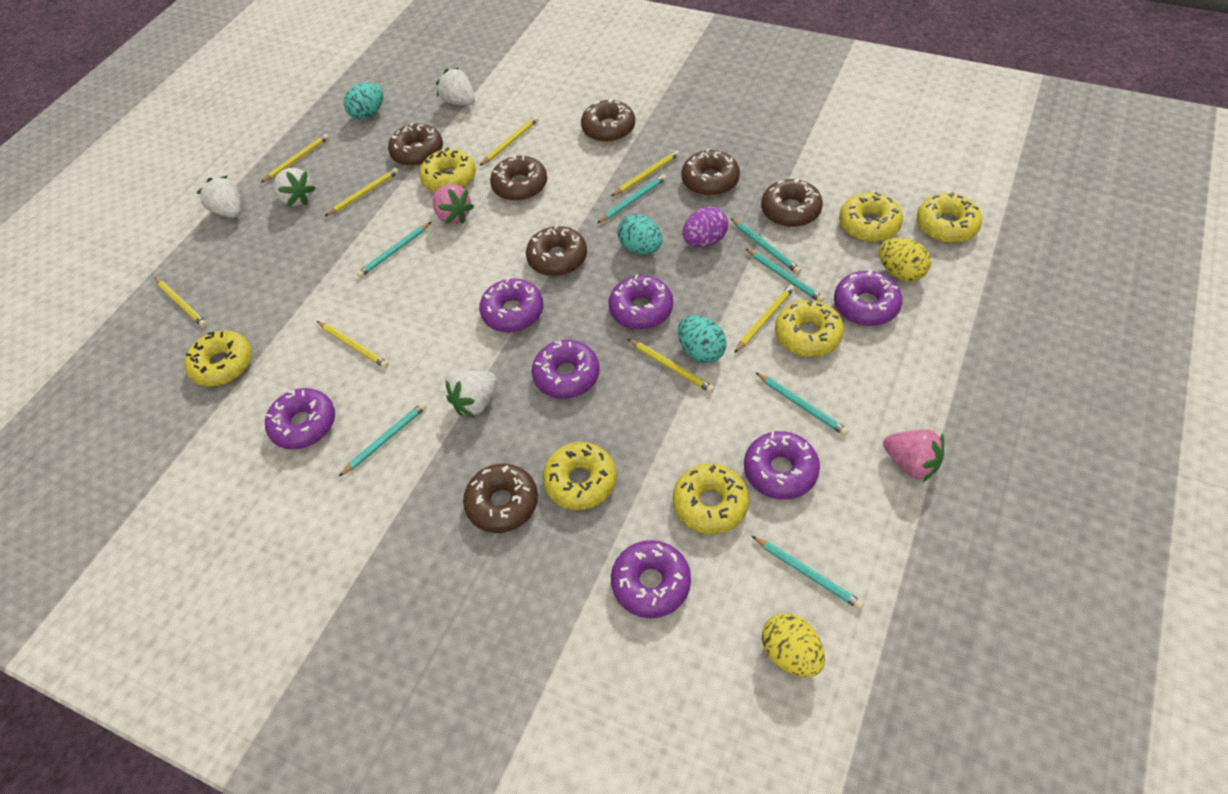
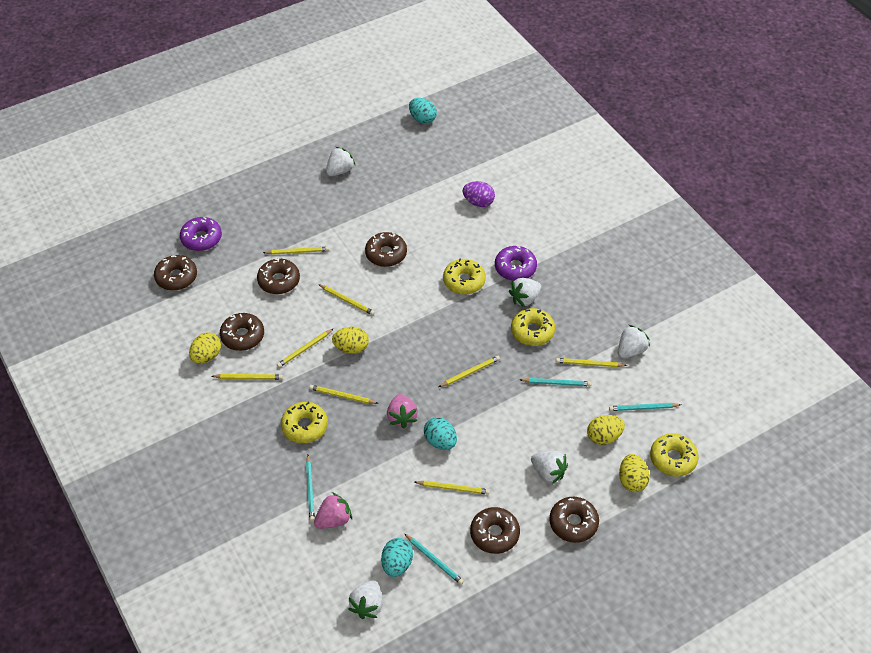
brown donut: [388,122,443,166] [463,464,538,533] [490,155,547,201] [526,225,587,276] [581,99,635,142] [681,149,740,196] [761,178,823,227] = 7 -> [154,255,197,291] [220,313,264,351] [257,258,300,294] [365,232,407,267] [470,507,520,554] [549,497,599,543] = 6
purple donut: [265,388,335,450] [479,278,543,332] [532,340,600,399] [608,274,673,330] [611,540,691,618] [744,431,820,500] [834,270,902,326] = 7 -> [180,217,222,251] [495,246,537,281] = 2
turquoise pencil: [338,402,427,477] [357,222,431,278] [597,174,667,223] [731,219,801,274] [745,248,824,302] [752,536,864,610] [755,372,849,436] = 7 -> [306,455,315,522] [405,534,464,585] [520,378,592,386] [609,403,681,411] = 4
white strawberry: [197,176,241,218] [274,168,316,206] [436,67,475,106] [446,371,497,418] = 4 -> [326,147,356,176] [348,580,383,619] [509,278,541,307] [531,451,568,484] [618,325,650,358] = 5
yellow donut: [184,330,252,387] [419,147,476,192] [543,442,616,510] [673,463,749,535] [775,300,844,357] [839,192,903,242] [917,192,982,243] = 7 -> [281,402,328,443] [443,258,486,294] [511,308,555,346] [650,433,699,477] = 4
yellow egg: [762,613,825,677] [879,238,931,282] = 2 -> [189,332,221,364] [332,327,369,354] [587,415,625,445] [619,454,650,492] = 4

